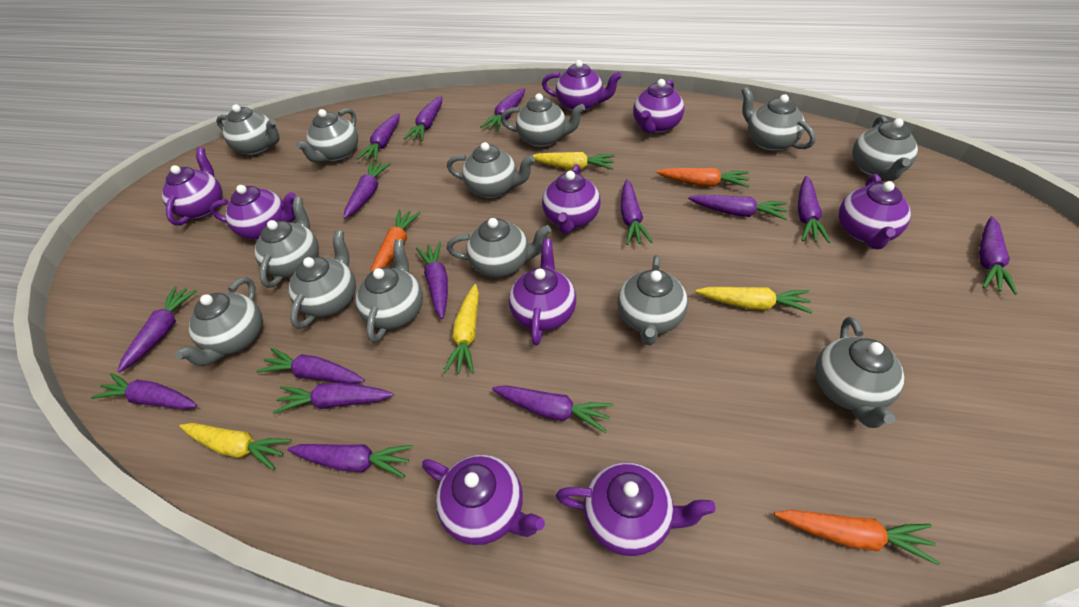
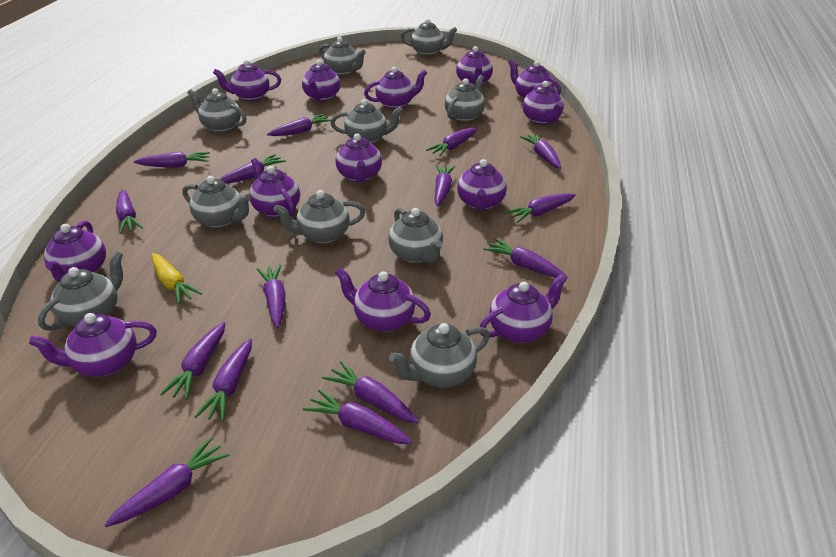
grey teapot: [174,277,263,366] [216,104,279,155] [254,197,319,288] [289,230,356,329] [296,108,358,163] [355,239,423,343] [447,142,535,198] [447,218,551,277] [501,93,585,147] [618,255,688,346] [742,87,816,151] [815,317,905,428] [852,116,918,181] = 13 -> [38,251,123,331] [182,176,251,228] [188,88,247,133] [273,190,365,244] [319,37,366,76] [330,99,403,144] [388,208,443,263] [389,323,490,388] [401,19,457,56] [445,75,485,122] = 10
orange carrot: [370,210,421,273] [656,168,750,188] [774,510,940,566] = 3 -> none = 0
purple teapot: [162,148,223,225] [210,185,296,240] [422,455,545,545] [509,239,576,345] [542,60,622,112] [542,164,600,234] [556,462,716,556] [633,79,684,134] [839,174,911,249] = 9 -> [29,313,157,376] [44,220,106,282] [213,60,281,101] [249,158,300,218] [302,60,340,101] [335,133,382,182] [335,268,431,332] [364,67,427,109] [456,46,493,85] [457,159,507,211] [479,274,567,343] [508,60,561,100] [523,81,564,125] = 13
yellow carrot: [179,423,291,470] [443,284,479,374] [532,152,615,170] [695,287,813,314] = 4 -> [152,253,202,304] = 1

